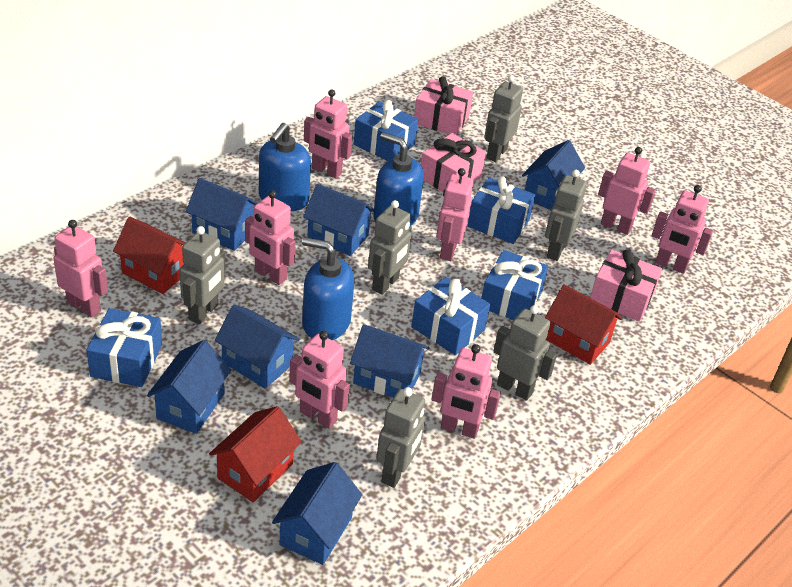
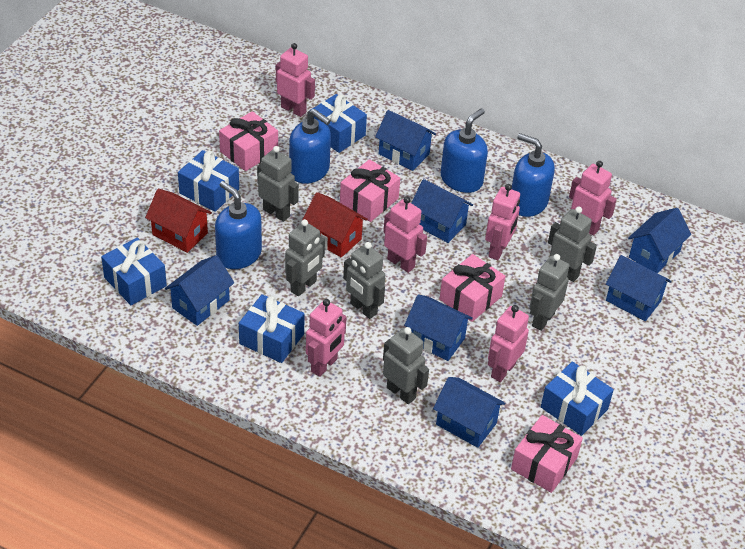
blue soap dispenser: [259,123,311,211] [302,237,355,340] [373,132,424,226] = 3 -> [215,181,262,269] [289,109,331,184] [441,108,488,193] [512,133,555,217] = 4
pink gift: [414,76,473,135] [421,133,486,192] [590,249,662,322] = 3 -> [219,111,278,171] [340,159,400,222] [440,254,506,322] [511,415,583,493] = 4
pink robot: [53,220,108,318] [245,190,296,285] [289,331,350,429] [304,89,353,179] [432,344,501,439] [436,168,474,261] [598,147,656,235] [652,185,713,274] = 8 -> [276,43,315,117] [306,299,346,377] [383,197,427,273] [485,184,520,260] [488,305,529,382] [569,161,617,235] = 6
red house: [113,217,185,294] [209,406,302,502] [545,284,623,365] = 3 -> [145,189,212,253] [302,192,368,257] = 2

